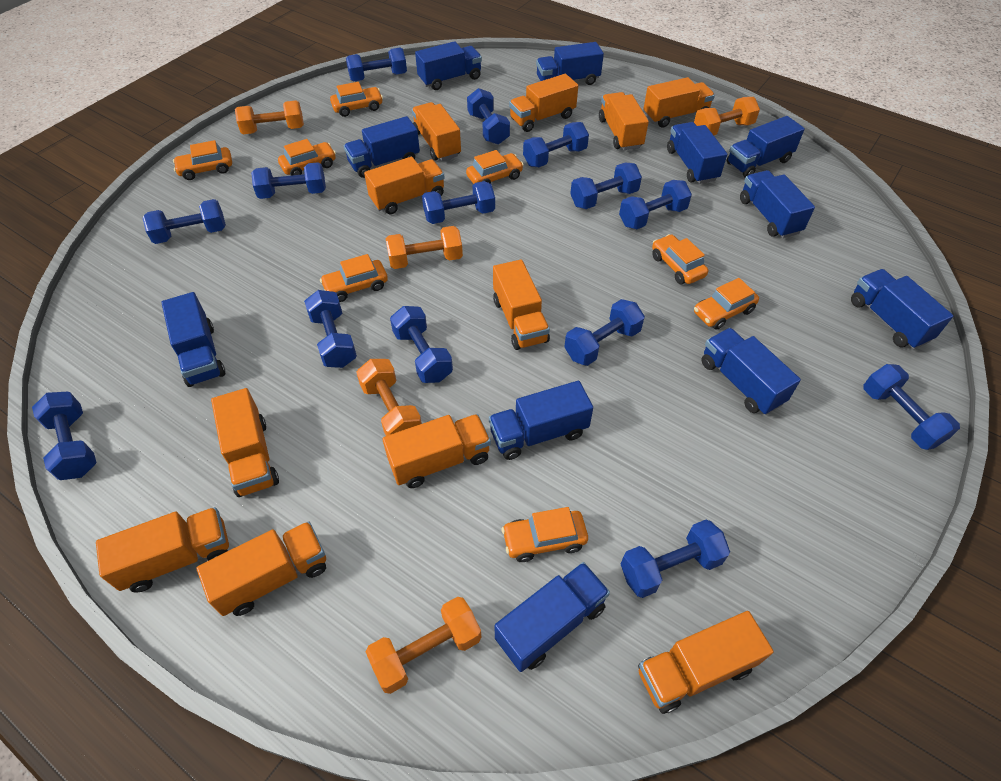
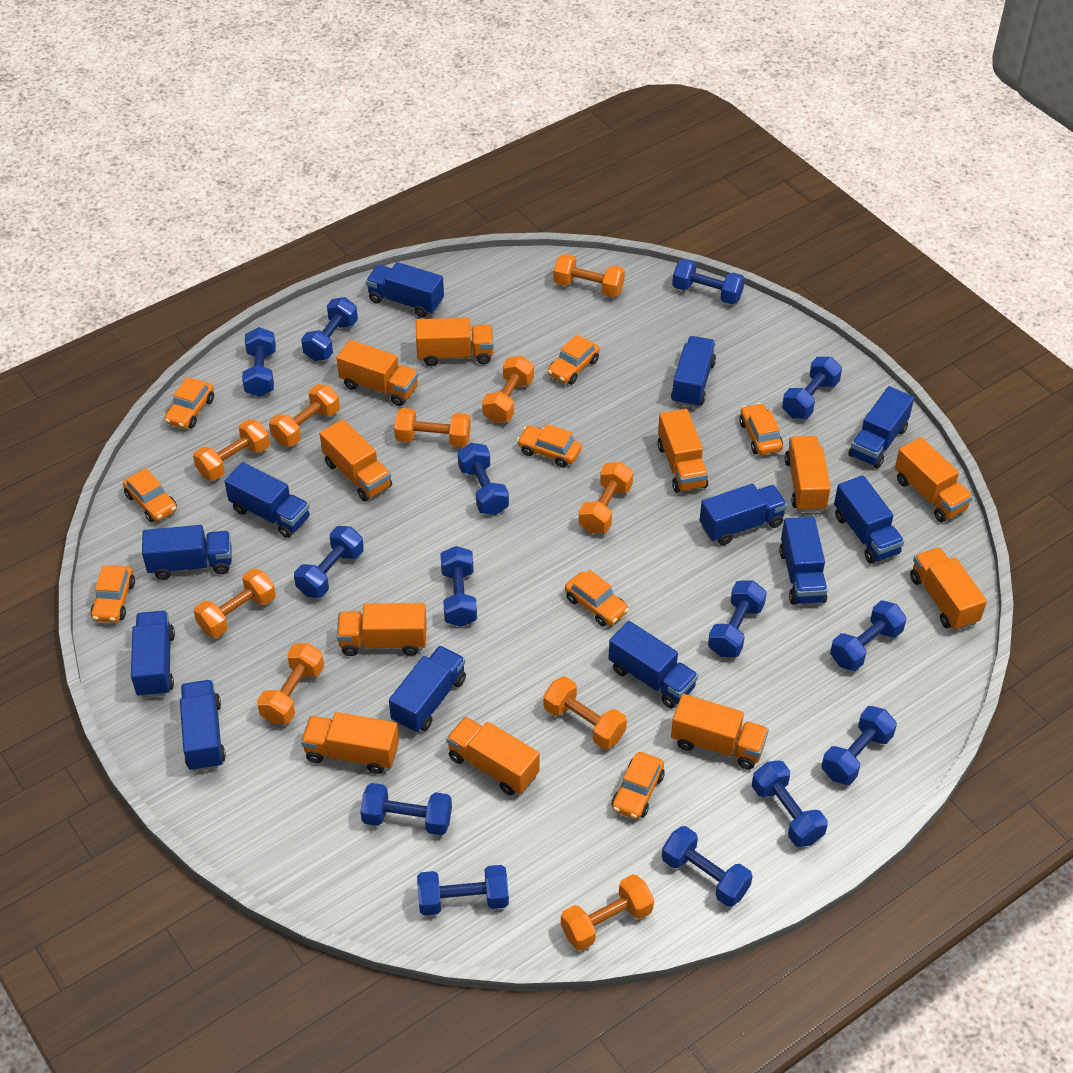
blue truck: [161,292,225,387] [344,116,420,178] [415,41,482,90] [489,381,593,460] [495,562,610,672] [536,42,604,85] [667,122,727,184] [702,328,801,415] [727,116,805,177] [740,170,815,238] [851,269,953,349] = 11 -> [131,611,175,698] [142,525,232,580] [180,680,226,772] [224,462,310,538] [366,262,444,318] [389,646,466,733] [608,621,698,708] [671,336,716,408] [700,484,787,545] [779,517,828,605] [834,475,904,564] [848,386,914,468] = 12
orange dumbbell: [235,100,304,134] [356,359,422,436] [366,597,481,694] [385,226,463,269] [694,97,760,135] = 5 -> [193,419,270,481] [194,569,276,638] [257,643,324,724] [269,384,340,446] [394,408,471,447] [482,356,534,423] [543,677,627,749] [553,254,625,298] [561,874,654,951] [578,462,633,534] = 10

